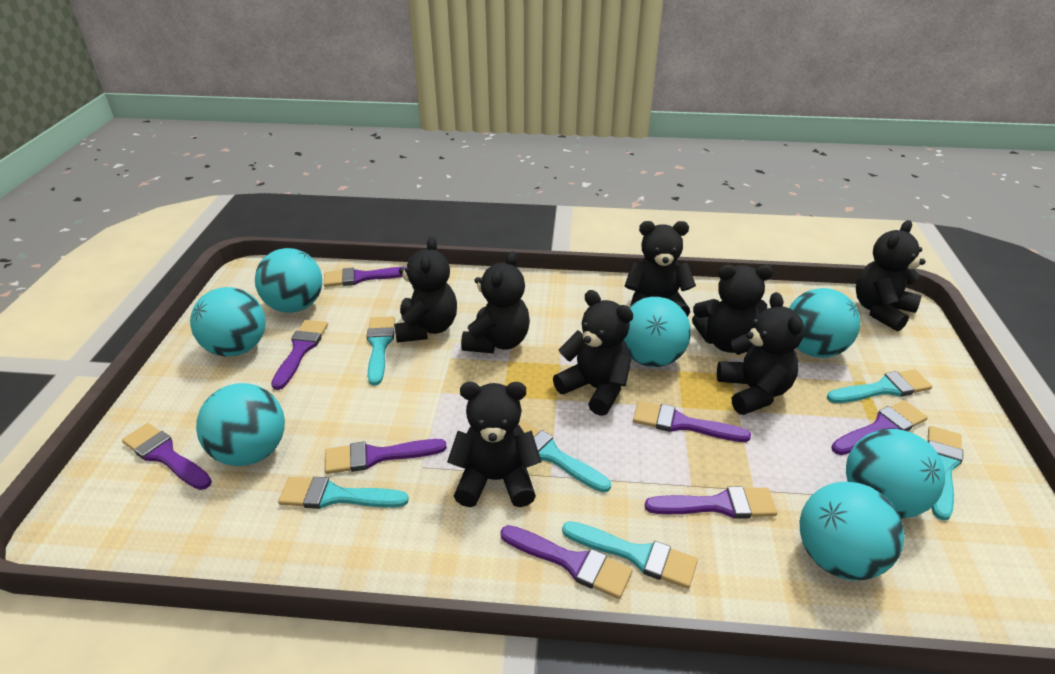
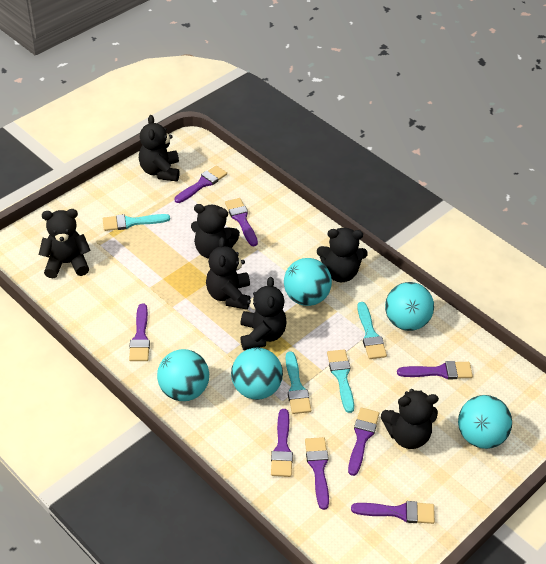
black teddy bear: [394,237,457,343] [447,382,542,507] [461,251,530,353] [553,290,633,416] [625,221,696,317] [692,265,773,353] [717,292,804,415] [856,220,926,332] = 8 -> [39,209,91,278] [139,115,180,182] [191,204,240,259] [206,237,250,310] [240,277,287,351] [317,228,368,282] [381,389,439,449] = 7
turquoise ball: [190,287,266,357] [196,383,285,466] [255,248,322,313] [624,297,691,367] [789,288,860,358] [800,482,904,580] [846,429,945,519] = 7 -> [157,349,209,401] [231,348,283,400] [284,258,332,306] [385,282,434,331] [458,395,512,449] = 5
turquoise brush: [278,477,409,509] [367,316,395,386] [519,421,611,493] [562,521,698,589] [827,369,932,403] [928,426,963,521] = 6 -> [103,214,170,231] [285,351,311,414] [327,349,354,413] [357,302,387,359] = 4

